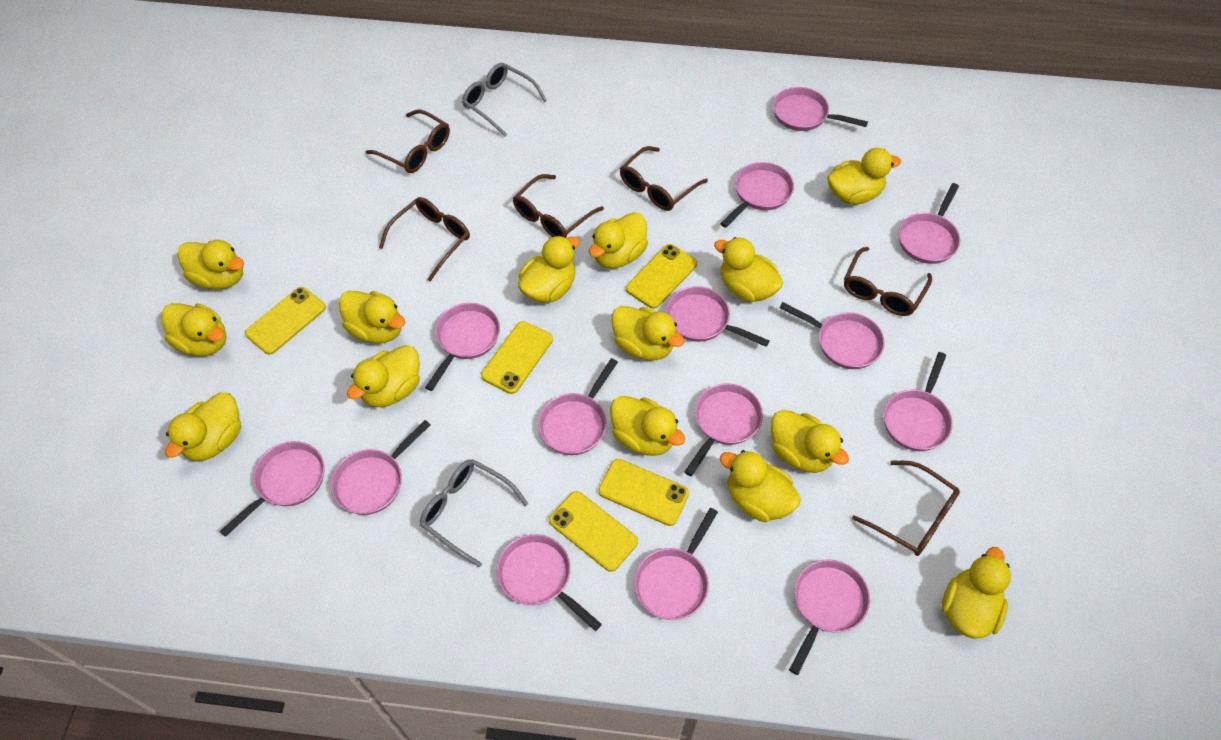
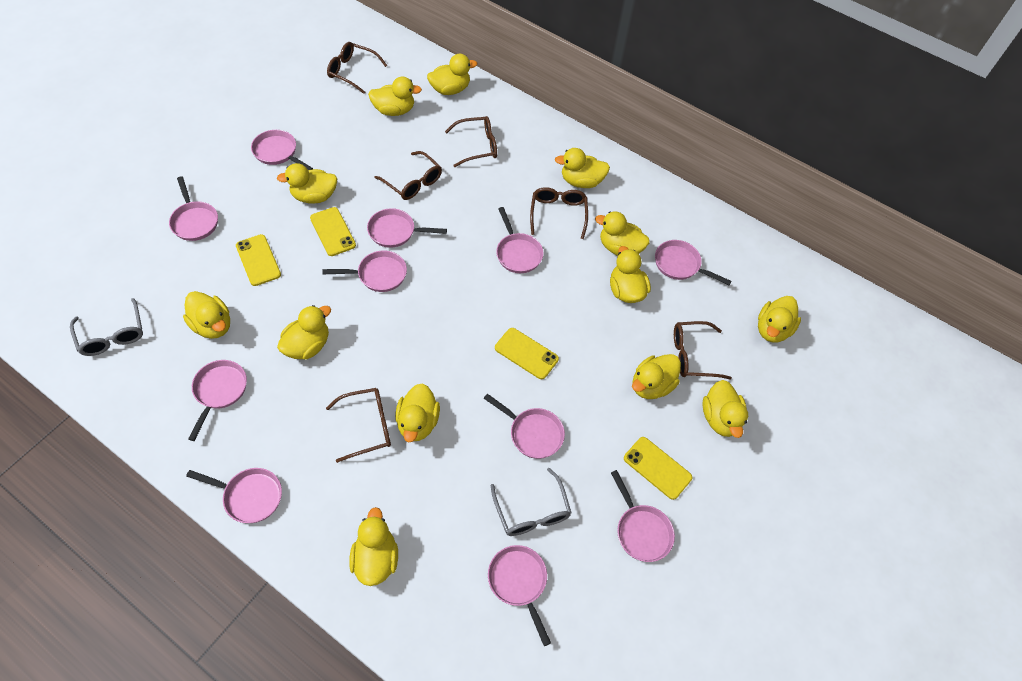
pink pan: [220,441,325,537] [331,420,430,515] [425,303,500,391] [497,534,602,631] [538,358,618,455] [634,508,718,620] [666,286,769,347] [684,383,763,476] [720,162,794,228] [773,87,868,131] [779,302,885,369] [789,559,870,675] [884,352,953,451] [899,183,961,264] = 14 -> [169,176,218,241] [186,468,282,523] [188,360,247,441] [251,130,313,170] [322,251,407,292] [367,208,447,248] [484,394,565,459] [488,545,551,646] [496,207,544,273] [611,470,675,562] [655,240,732,285] = 11
yellow duck: [161,303,227,356] [165,392,241,461] [177,240,244,289] [339,291,405,343] [347,345,420,407] [518,235,580,302] [589,212,648,268] [610,396,685,456] [611,306,685,360] [714,237,783,302] [720,450,801,522] [771,410,849,473] [827,148,901,204] [942,547,1011,639] = 14 -> [183,291,230,339] [277,163,337,203] [277,305,331,360] [349,507,398,586] [368,76,422,116] [395,383,440,442] [427,54,477,95] [555,148,610,188] [595,212,650,256] [610,246,651,303] [632,354,681,399] [702,380,748,438] [758,296,801,342] = 13
yellow phone: [245,287,326,355] [481,321,553,394] [549,491,638,572] [598,459,689,526] [626,244,697,309] = 5 -> [236,234,281,286] [310,207,356,256] [495,328,559,379] [624,437,692,500] = 4

